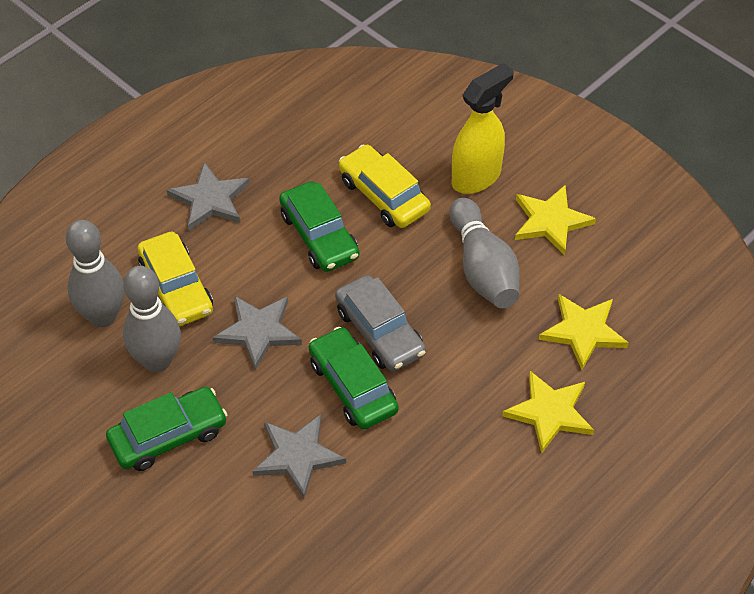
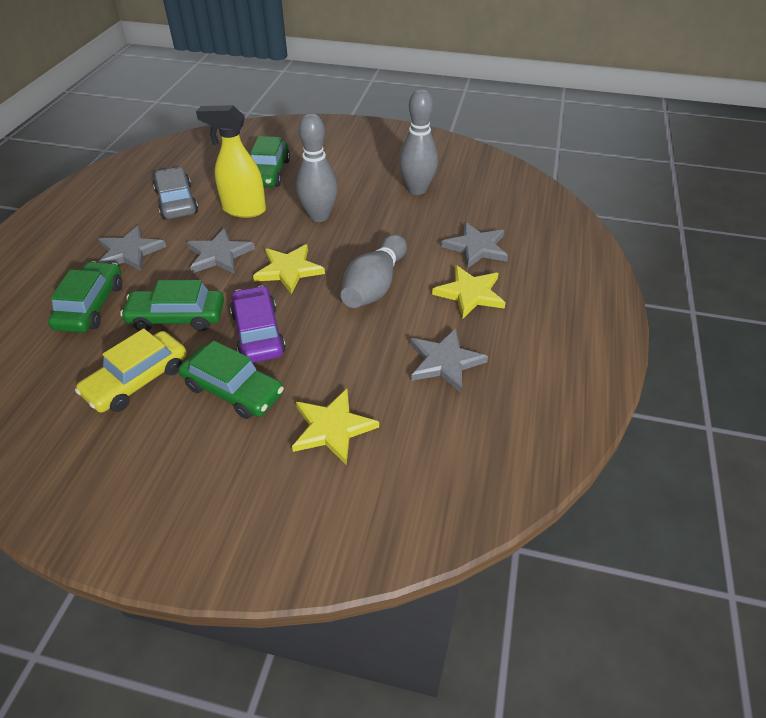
green car: [106,387,227,471] [279,181,359,272] [309,327,399,430] = 3 -> [48,261,122,333] [120,280,224,331] [179,340,284,419] [250,136,290,187] = 4
grey star: [167,162,249,230] [213,296,302,371] [252,414,346,499] = 3 -> [98,226,166,271] [187,228,255,274] [410,328,488,393] [441,222,508,269] = 4
purple car: none = 0 -> [230,286,286,363] = 1
yellow car: [137,232,213,326] [339,144,431,228] = 2 -> [75,328,187,413] = 1

